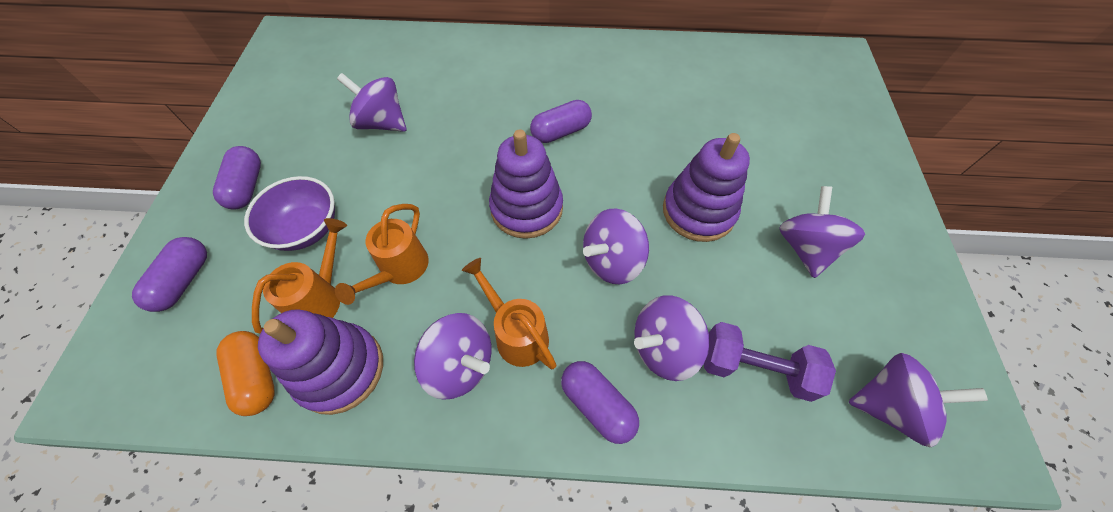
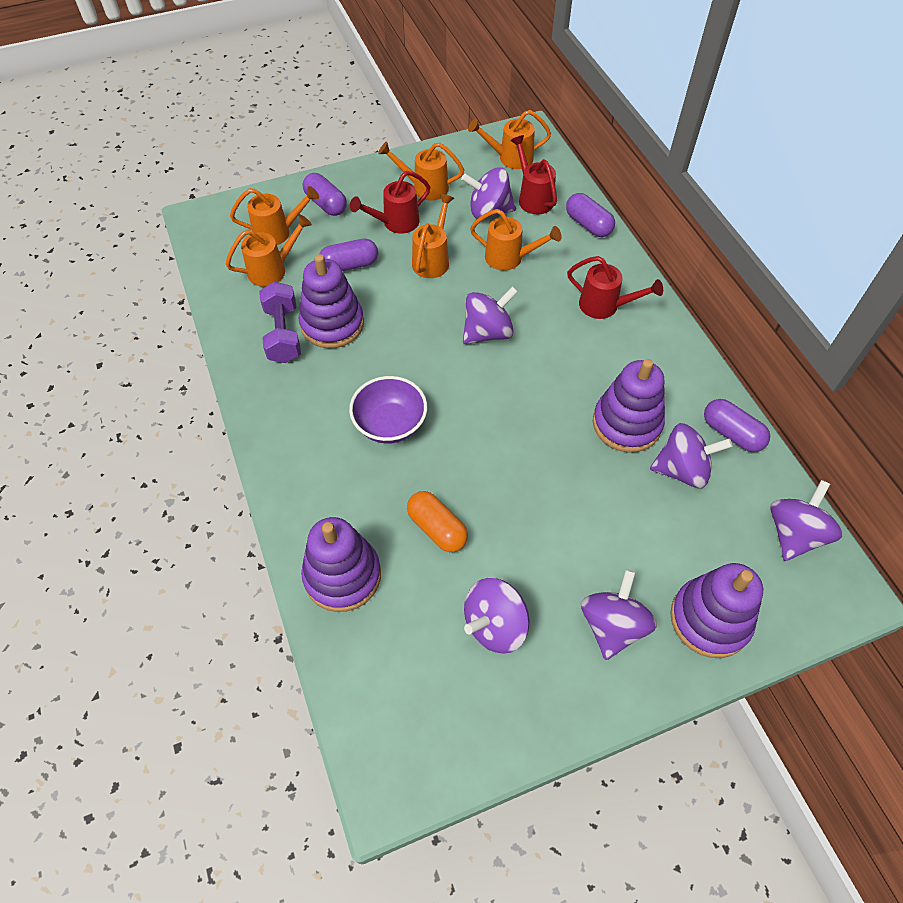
orange watering can: [252,218,347,334] [335,204,429,305] [462,258,556,369] = 3 -> [225,214,312,287] [230,186,319,245] [378,141,464,201] [412,194,454,278] [468,110,551,169] [470,209,562,271] = 6
purple stacking toy: [258,309,383,415] [489,129,563,239] [663,133,750,242] = 3 -> [299,254,364,348] [301,517,381,612] [593,359,665,453] [670,563,763,658] = 4
red watering can: none = 0 -> [350,171,430,234] [510,135,557,214] [567,256,663,319] = 3

